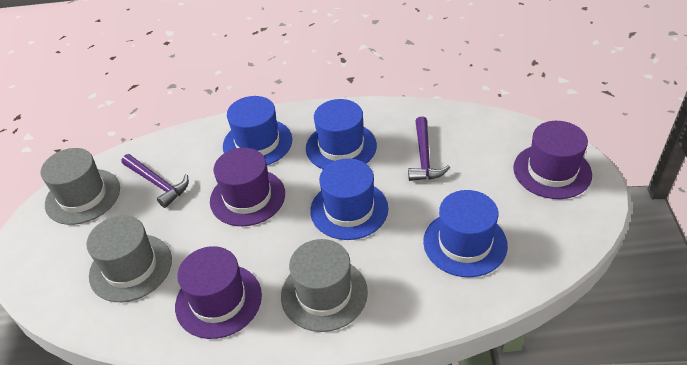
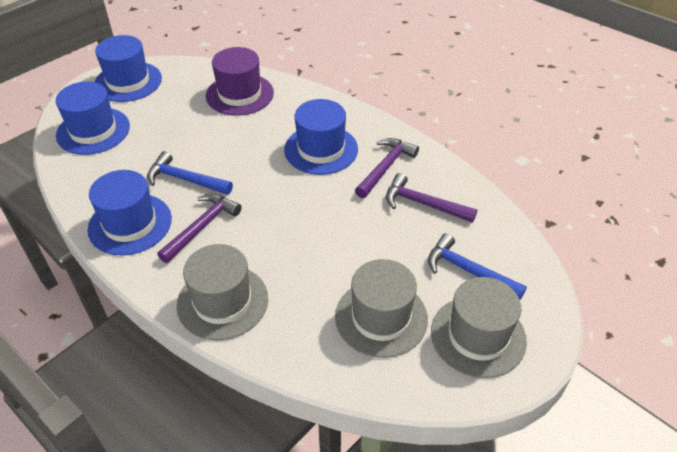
blue hammer: none = 0 -> [147,151,233,195] [428,233,527,300] = 2
purple hammer: [122,154,189,208] [408,117,450,181] = 2 -> [157,194,242,263] [355,138,419,198] [386,173,477,223] = 3
purple hat: [175,246,262,339] [210,148,285,226] [513,121,592,199] = 3 -> [206,47,274,116] = 1

